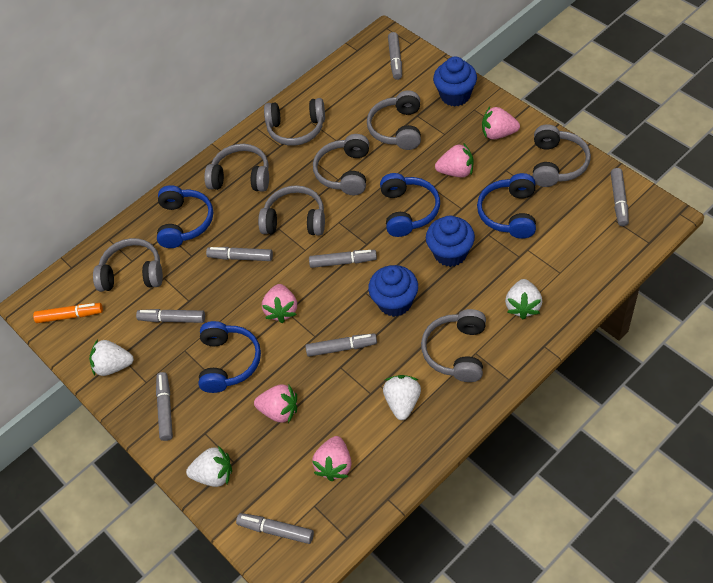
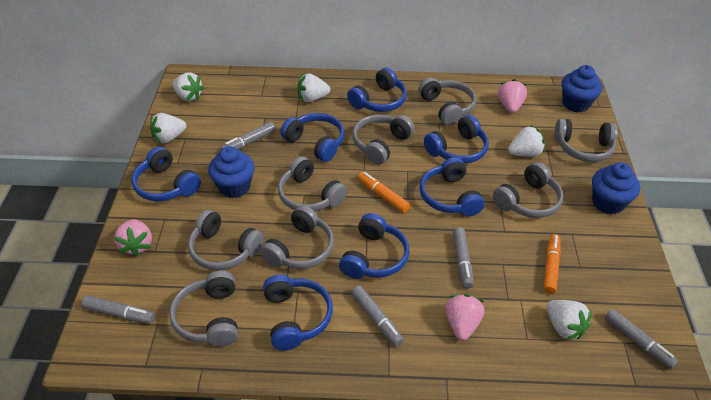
blue headphones: [157,185,213,248] [198,321,261,393] [380,173,440,237] [477,173,536,239] = 4 -> [132,147,201,201] [263,275,333,351] [280,113,345,162] [339,213,410,279] [347,67,407,112] [419,157,485,216] [424,115,489,164] = 7
grey marker: [136,309,205,323] [156,372,173,441] [206,247,273,261] [236,513,314,544] [305,333,377,357] [309,250,377,268] [388,32,402,80] [610,168,629,226] = 8 -> [81,295,155,324] [221,122,275,150] [351,285,404,347] [453,227,474,289] [605,309,678,369] = 5
orange marker: [33,303,103,323] = 1 -> [358,172,410,213] [543,234,561,294] = 2
pink strawberry: [254,385,297,423] [262,284,297,323] [312,436,352,481] [435,143,473,177] [482,107,520,140] = 5 -> [114,219,152,257] [445,294,484,341] [498,79,527,113] = 3
white strawberry: [89,339,134,376] [186,446,232,487] [383,375,421,420] [505,279,542,319] = 4 -> [150,113,186,143] [173,72,204,101] [297,73,330,102] [508,125,545,157] [547,300,592,341] = 5

